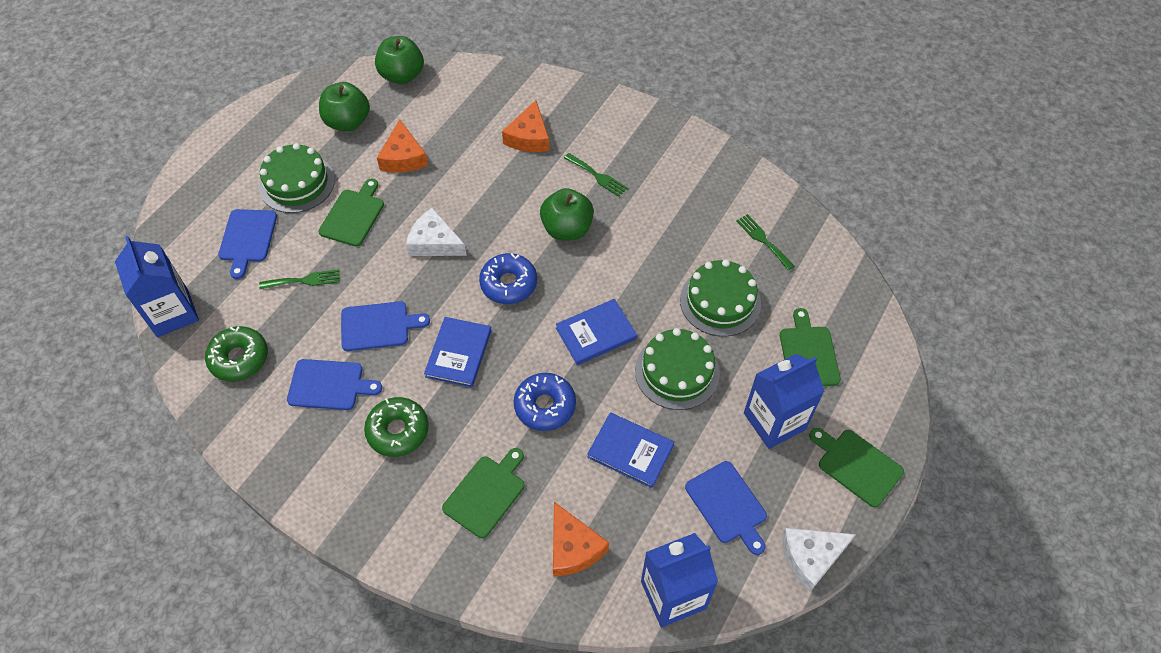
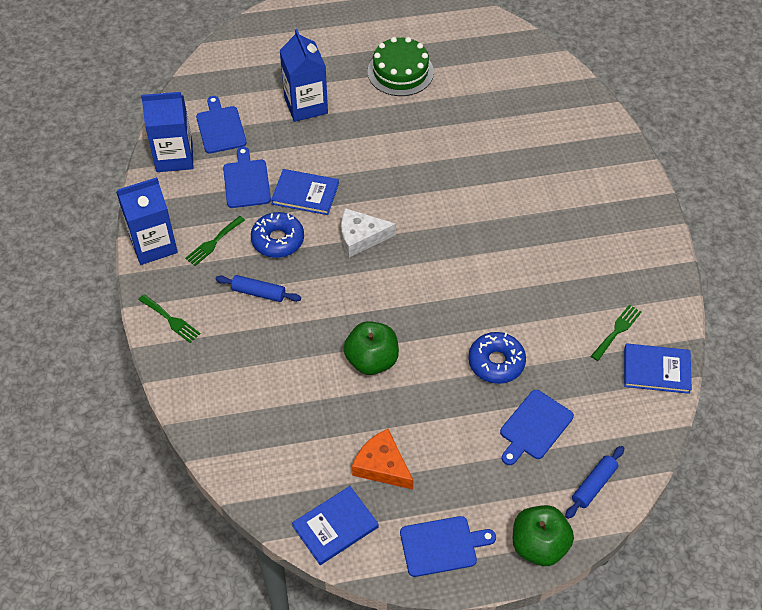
blue rolling pin: none = 0 -> [216,275,301,302] [565,446,624,519] = 2
green apple: [319,82,370,131] [375,36,424,84] [540,188,594,240] = 3 -> [344,321,399,375] [513,505,574,566] = 2
green cake: [259,143,335,213] [635,328,720,410] [680,259,761,336] = 3 -> [368,37,434,96] = 1
green cutting board: [319,178,384,247] [442,448,525,538] [780,308,841,386] [809,428,904,507] = 4 -> none = 0
green donut: [205,326,268,382] [364,397,429,457] = 2 -> none = 0
orange cheese: [377,119,428,172] [502,100,549,152] [553,502,609,577] = 3 -> [352,429,413,490] = 1
white cheese: [406,208,467,256] [782,528,856,592] = 2 -> [341,208,396,257] = 1

